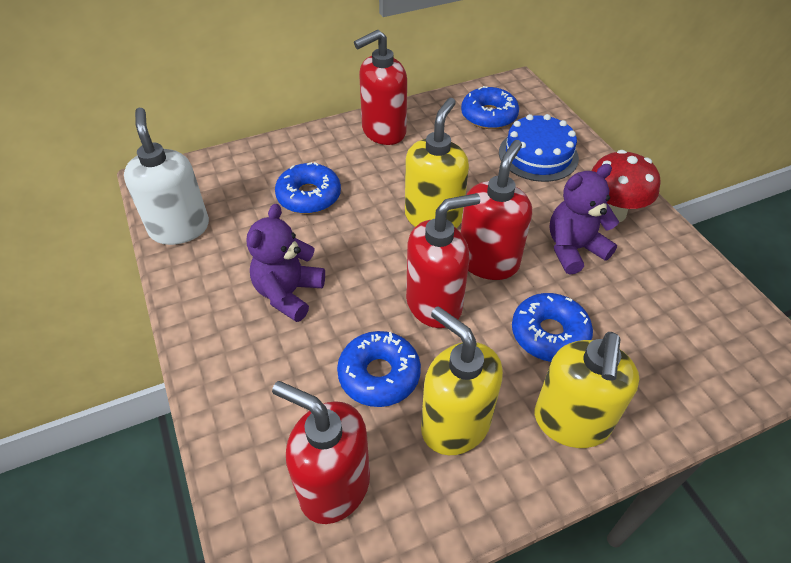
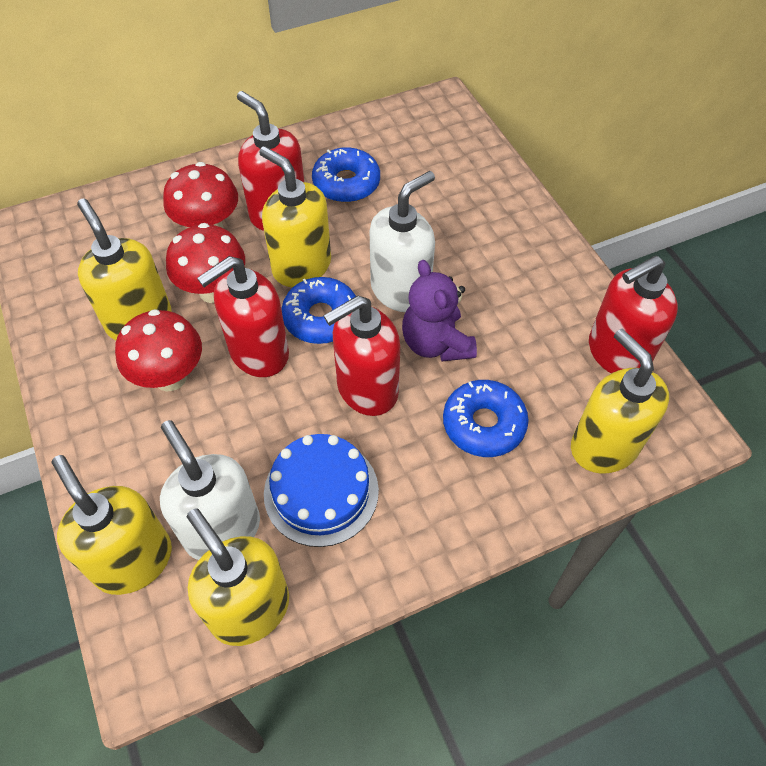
blue donut: [275,162,341,214] [337,331,421,407] [461,86,519,129] [512,293,593,362] = 4 -> [281,277,356,344] [312,147,380,203] [443,380,529,457] = 3
purple teddy bear: [247,204,325,322] [549,164,619,275] = 2 -> [402,260,477,361] = 1
red mushroom: [591,150,660,222] = 1 -> [115,309,202,391] [163,162,238,228] [166,223,245,303] = 3
white soap dispenser: [124,108,209,245] = 1 -> [160,420,260,560] [370,171,435,312] = 2
yellow soap dispenser: [405,98,469,228] [421,306,503,455] [535,332,639,448] = 3 -> [51,455,172,595] [77,199,171,340] [187,508,289,646] [259,146,331,287] [571,329,669,474] = 5

